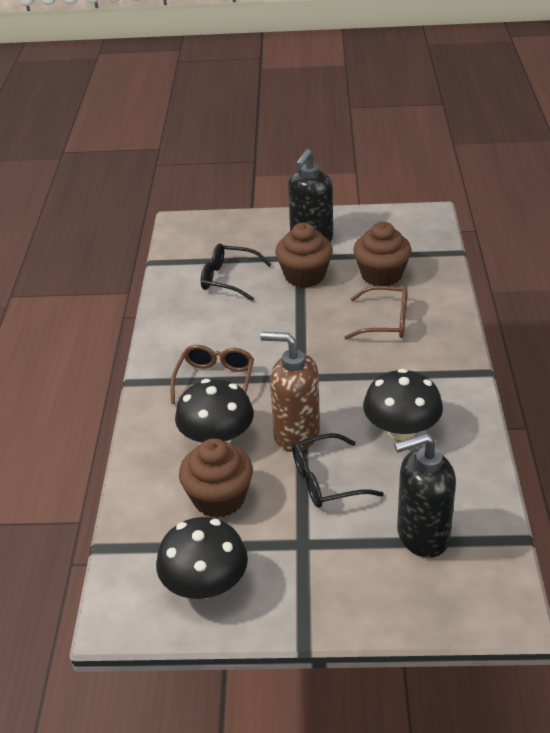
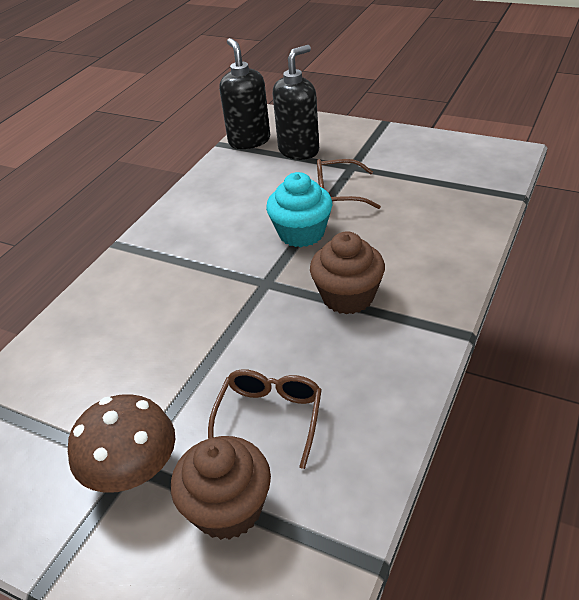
black glasses: [201,243,272,301] [292,433,384,508] = 2 -> none = 0
black mushroom: [156,517,248,599] [175,379,254,443] [363,369,443,441] = 3 -> none = 0
brown cupcake: [179,438,253,518] [275,223,333,287] [353,222,412,286] = 3 -> [171,436,271,540] [310,231,385,314] = 2
brown mushroom: none = 0 -> [68,394,175,493] = 1
brown soap dispenser: [260,332,320,452] = 1 -> none = 0
turquoise cupcake: none = 0 -> [266,172,332,247] = 1

